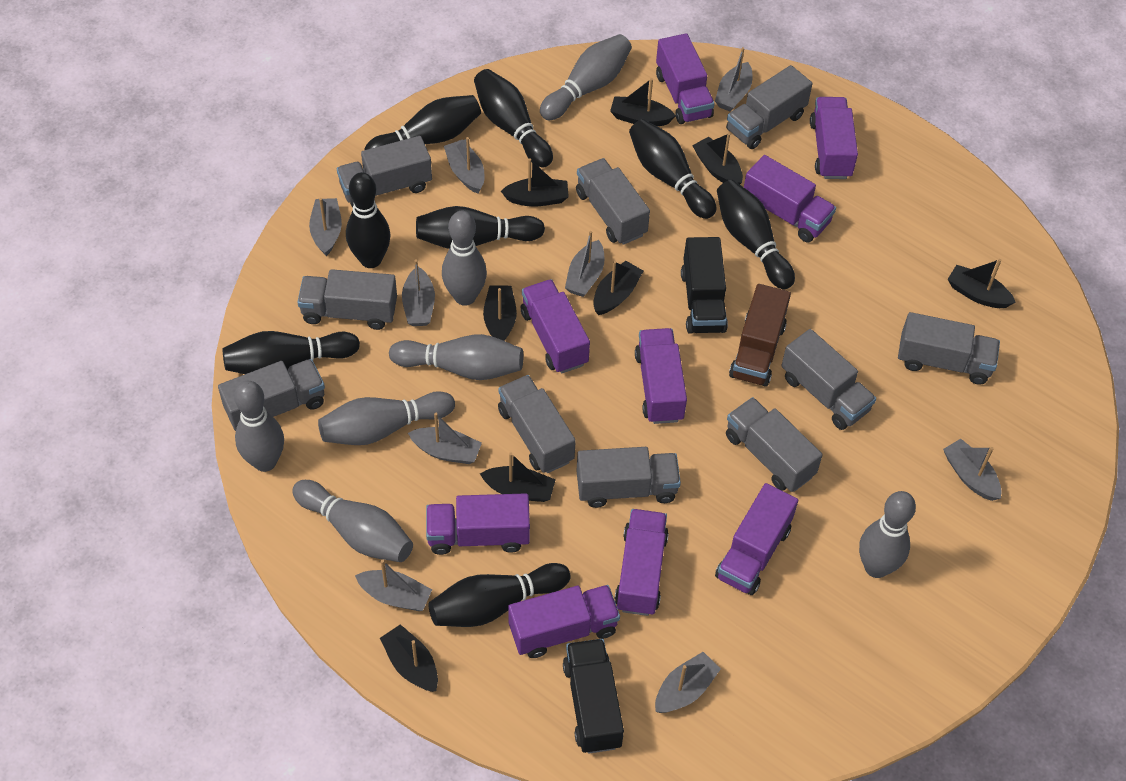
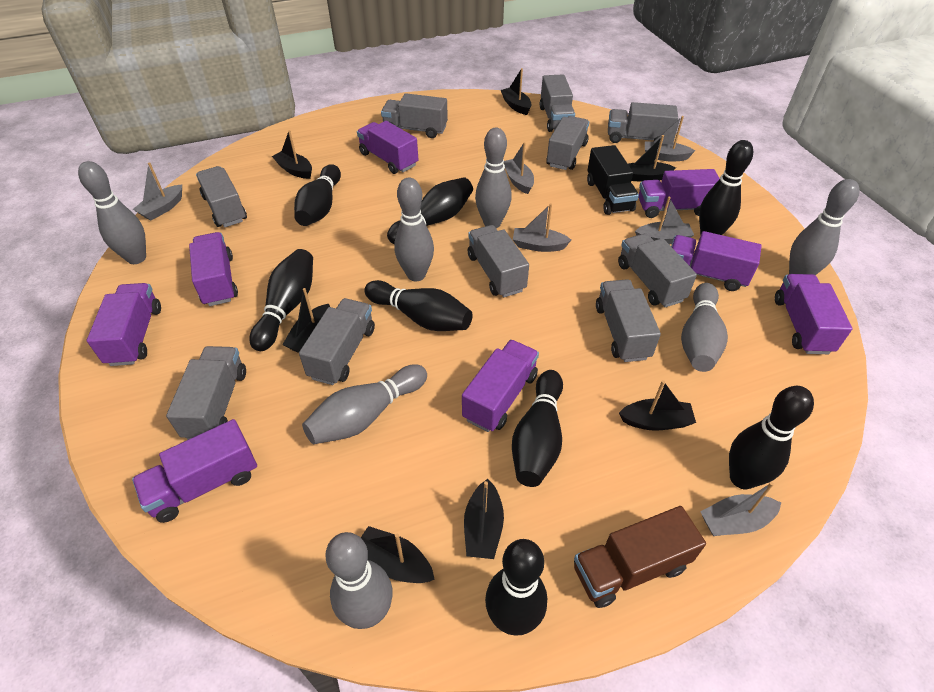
black boat: [380,624,438,692] [480,452,555,502] [483,285,517,341] [501,158,569,207] [593,261,643,315] [610,78,676,126] [692,133,743,184] [948,259,1016,308] = 8 -> [272,130,312,179] [282,288,330,353] [361,526,435,583] [464,479,504,559] [501,68,532,115] [619,380,696,431] [628,135,676,182] = 7
black truck: [563,639,624,753] [681,237,728,334] = 2 -> [587,145,639,215] = 1
grey boat: [309,198,342,256] [355,560,432,611] [402,259,435,326] [408,413,482,464] [444,137,484,194] [565,231,604,297] [655,652,721,713] [715,47,752,112] [943,439,1001,501] = 9 -> [133,163,182,220] [504,142,534,194] [513,203,571,252] [635,197,694,245] [645,116,695,162] [700,482,781,536] = 6
purple truck: [426,493,530,555] [508,585,620,658] [521,279,590,373] [615,509,669,616] [635,328,687,424] [656,33,715,124] [715,483,798,595] [744,155,836,243] [810,97,858,179] = 9 -> [87,283,161,366] [132,419,257,523] [189,232,238,306] [357,121,418,174] [462,340,539,432] [638,169,720,218] [671,231,762,291] [775,274,853,354] = 8

